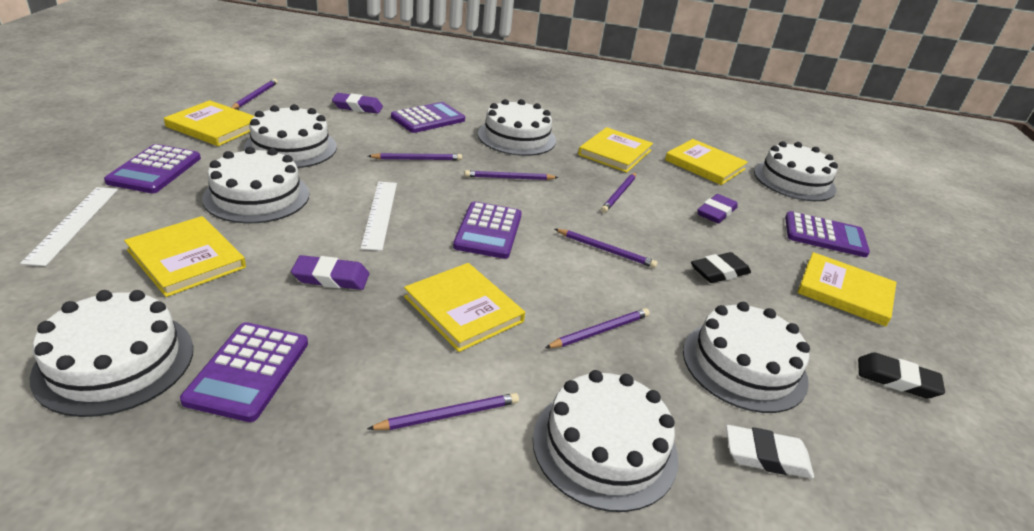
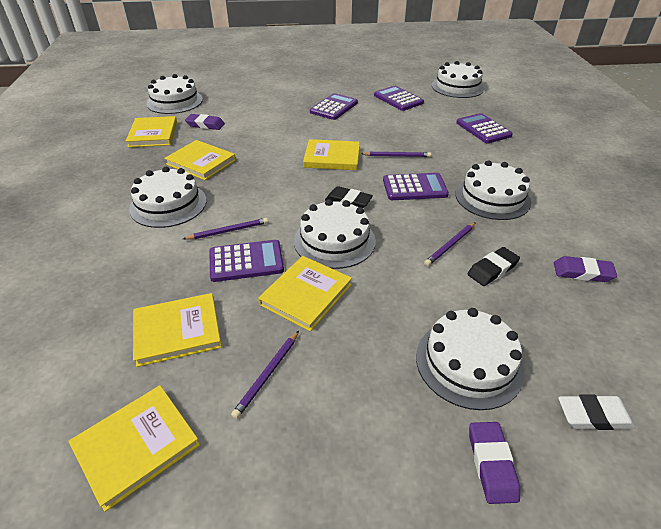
purple pencil: [231,79,278,109] [367,393,519,430] [368,153,462,160] [464,170,559,180] [545,308,650,348] [555,229,657,268] [601,173,636,213] = 7 -> [183,218,268,240] [231,331,299,419] [361,151,431,157] [424,222,476,266] = 4
white cake: [30,290,193,417] [202,147,309,223] [244,104,337,168] [478,99,556,156] [533,370,678,512] [683,302,810,413] [754,141,838,201] = 7 -> [129,167,206,228] [147,74,203,114] [294,199,376,269] [416,308,525,410] [432,61,485,98] [456,160,531,220] = 6
white ruler: [20,187,118,266] [361,182,397,251] = 2 -> none = 0

